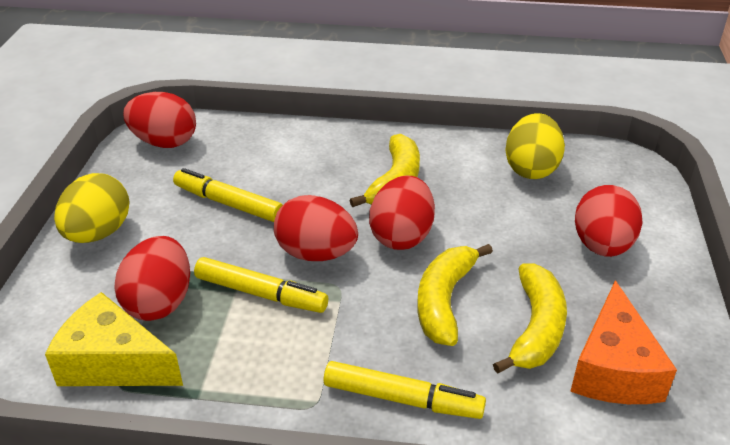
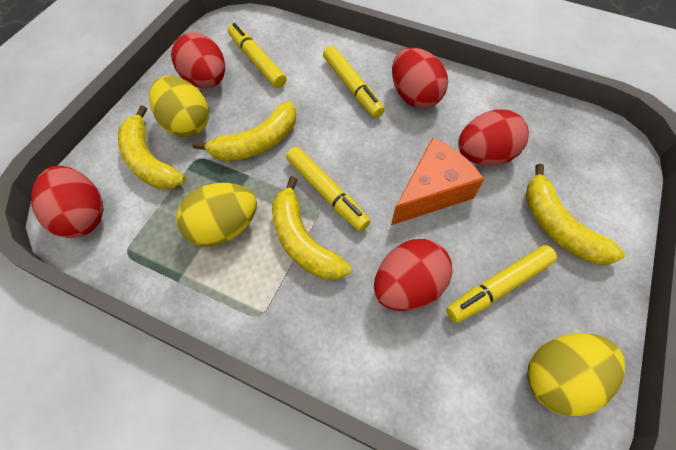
yellow banana: [350,134,420,207] [417,244,493,346] [493,263,567,374] = 3 -> [118,105,185,190] [192,101,296,161] [272,176,351,280] [525,163,625,265] = 4
yellow cheese: [45,292,183,386] = 1 -> none = 0
yellow egg: [54,173,129,243] [505,113,565,179] = 2 -> [149,76,209,137] [176,183,257,247] [527,333,625,416] = 3
yellow marker: [173,168,283,222] [194,257,328,313] [323,361,486,419] = 3 -> [228,23,287,88] [286,147,371,231] [323,46,384,118] [446,245,557,323] = 4

